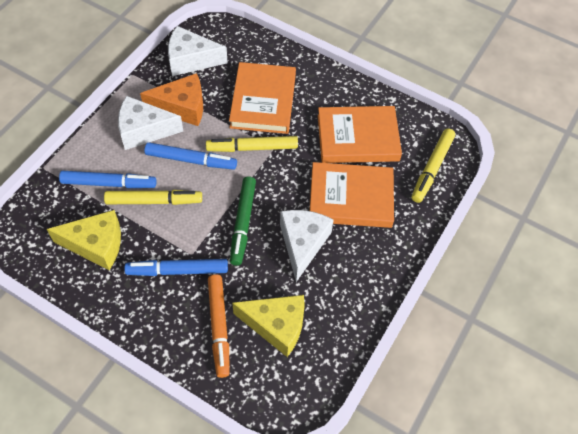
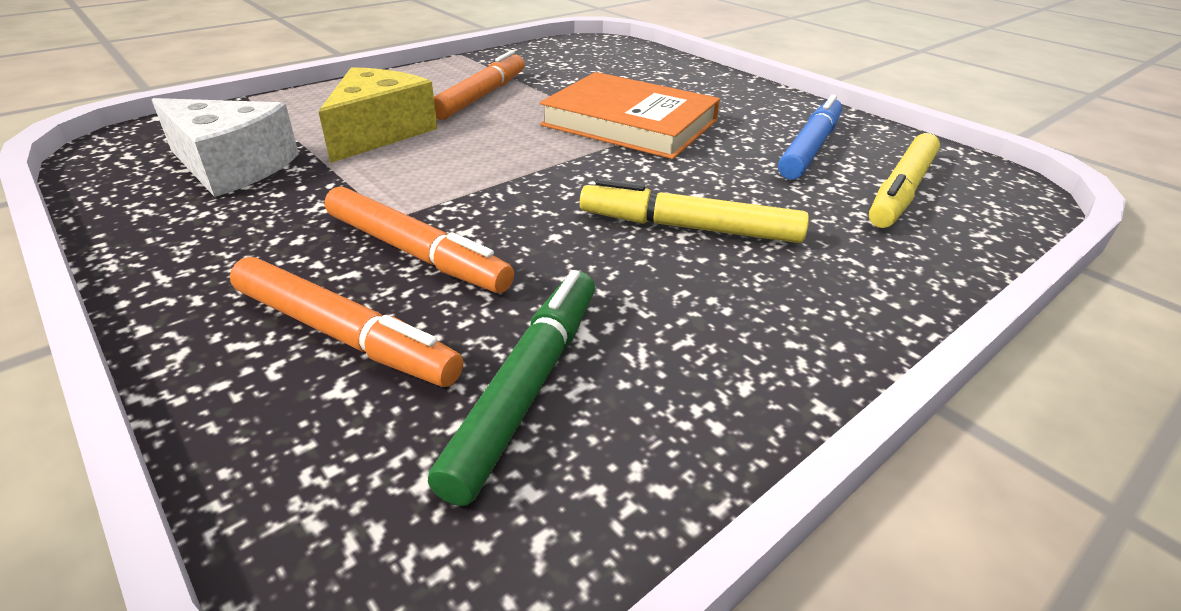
blue marker: [59,171,156,188] [124,259,228,276] [144,142,237,170] = 3 -> [778,95,842,180] = 1
orange book: [229,62,296,134] [310,162,394,228] [318,106,402,163] = 3 -> [540,72,720,159] = 1
orange cheese: [140,73,203,126] = 1 -> none = 0
orange marker: [208,274,230,378] = 1 -> [230,257,463,387] [324,187,514,293] [434,50,525,120] = 3
white cheese: [118,96,183,150] [168,26,228,76] [280,210,333,282] = 3 -> [152,98,299,197] = 1
yellow cheese: [47,210,121,270] [232,295,305,357] = 2 -> [319,67,438,163] = 1
yellow marker: [104,190,202,205] [206,136,298,152] [412,128,455,203] = 3 -> [580,179,809,243] [869,133,940,228] = 2

